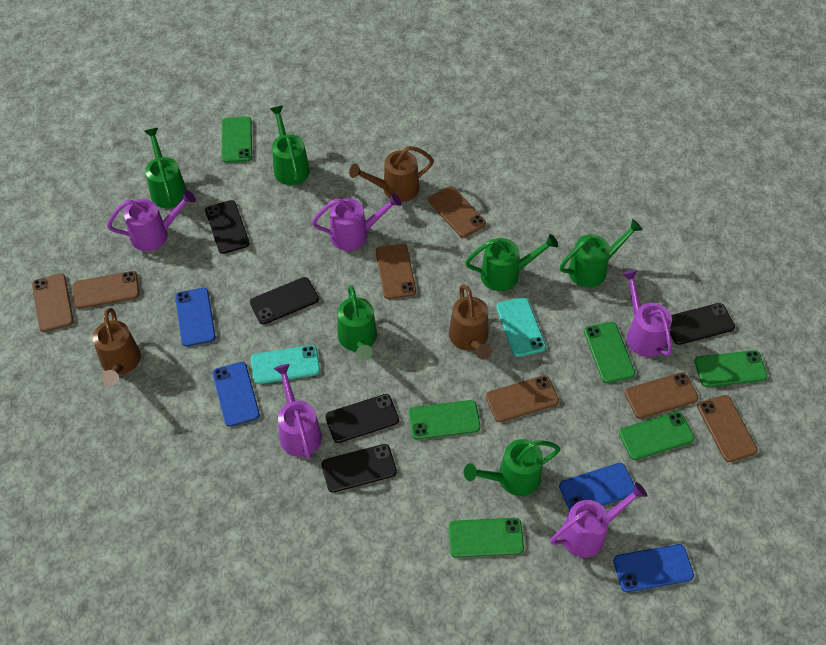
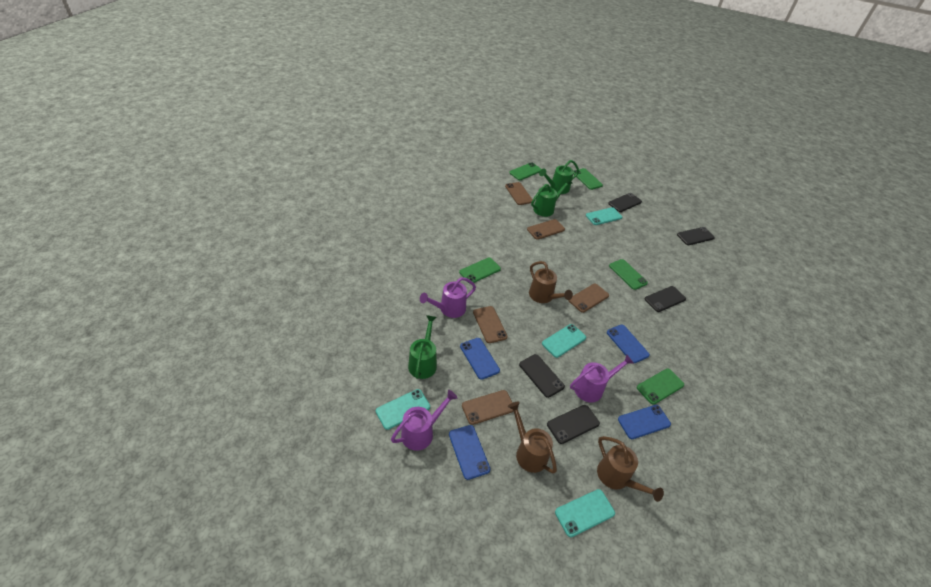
brown phone: [32,274,74,332] [73,271,139,309] [376,244,416,299] [428,186,486,238] [486,375,559,422] [625,372,699,419] [697,395,758,462] = 7 -> [462,390,514,425] [473,306,508,343] [505,182,533,205] [527,219,565,240] [569,284,609,313] = 5
green phone: [222,116,252,163] [409,400,481,440] [448,518,524,558] [584,322,635,383] [619,412,695,460] [695,350,767,387] = 6 -> [459,258,501,284] [509,162,541,180] [573,168,603,190] [609,259,648,290] [637,369,684,405] = 5
green watering can: [144,128,187,208] [270,106,310,185] [338,285,377,361] [464,439,560,496] [465,234,558,291] [560,219,643,287] = 6 -> [408,315,437,379] [531,178,573,217] [539,160,579,194] = 3
purple watering can: [107,190,196,251] [274,364,322,459] [312,193,402,251] [550,482,647,558] [622,270,672,357] = 5 -> [391,390,457,451] [420,277,476,318] [570,354,634,402] = 3
turquoise phone: [251,345,320,384] [496,297,546,357] = 2 -> [376,389,430,430] [542,324,586,358] [555,489,615,537] [586,207,622,225] = 4

